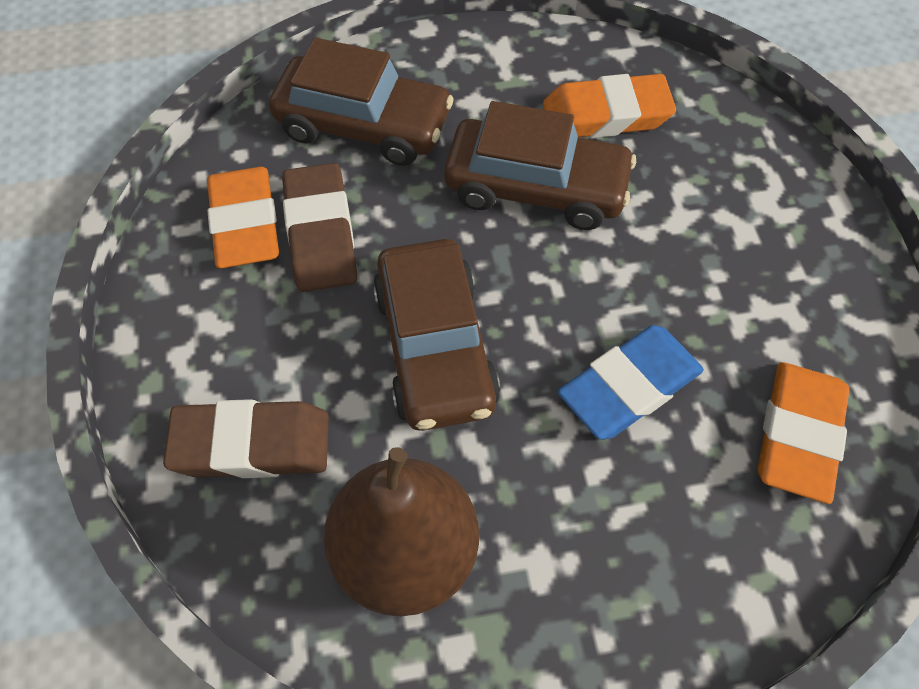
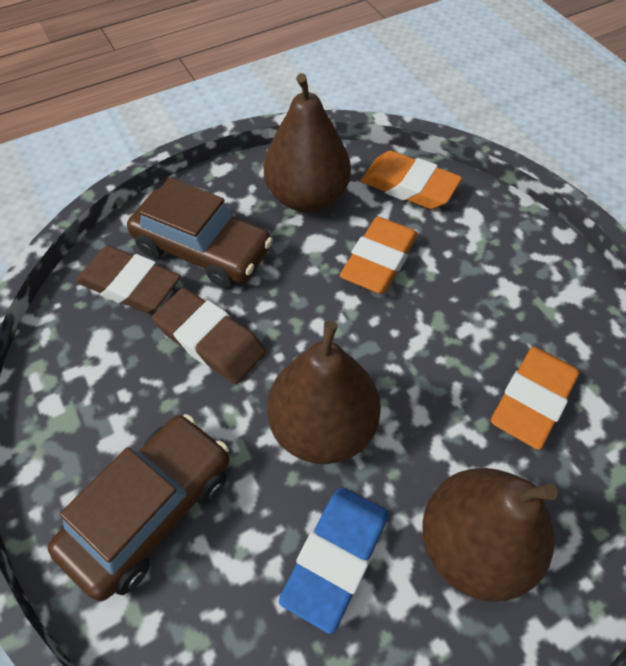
brown car: [269,38,454,166] [373,239,500,431] [444,101,636,230] = 3 -> [48,414,229,601] [127,178,273,288] = 2
brown pear: [324,447,479,616] = 1 -> [263,73,351,213] [267,321,381,464] [422,468,558,602] = 3

